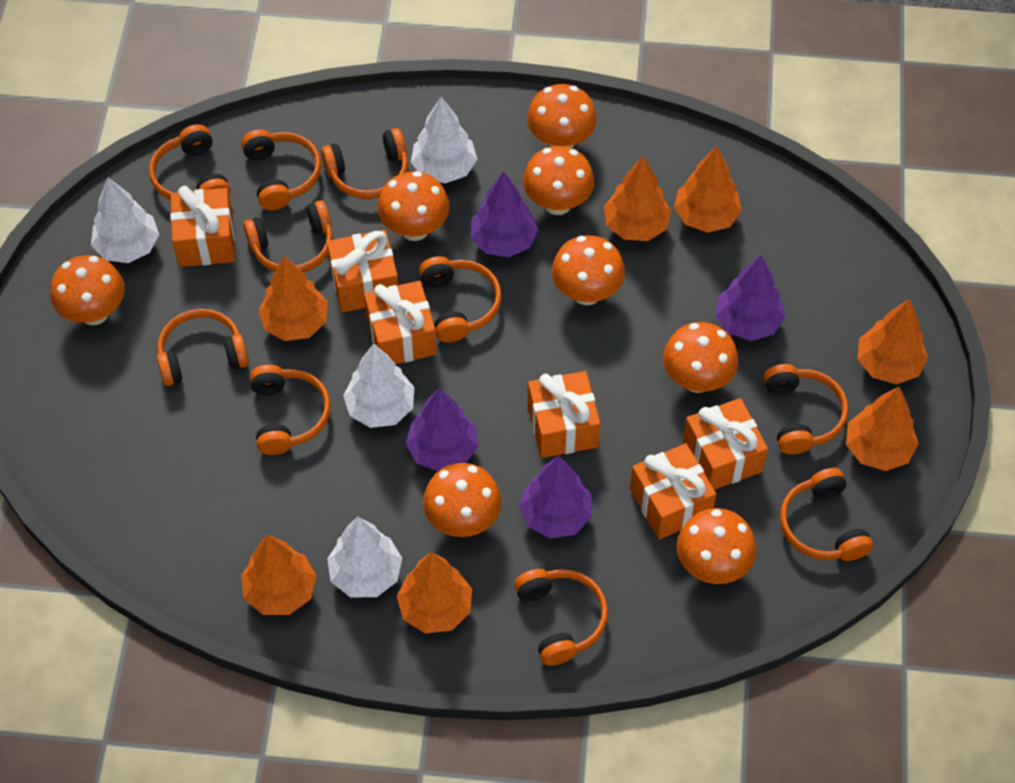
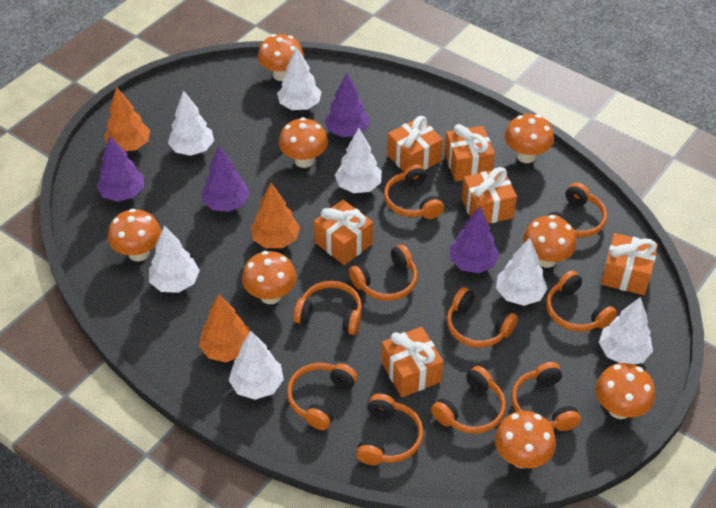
orange tree: [241,534,317,615] [258,256,328,341] [396,552,472,633] [604,156,671,241] [674,146,742,233] [846,387,919,471] [858,299,928,384] = 7 -> [104,87,150,151] [199,294,250,362] [251,183,300,248] = 3
white tree: [91,178,159,263] [327,517,402,597] [343,344,415,428] [411,97,477,183] = 4 -> [149,226,200,293] [168,90,214,156] [229,331,284,400] [277,47,321,110] [335,128,382,193] [496,238,548,306] [599,297,653,364] = 7

